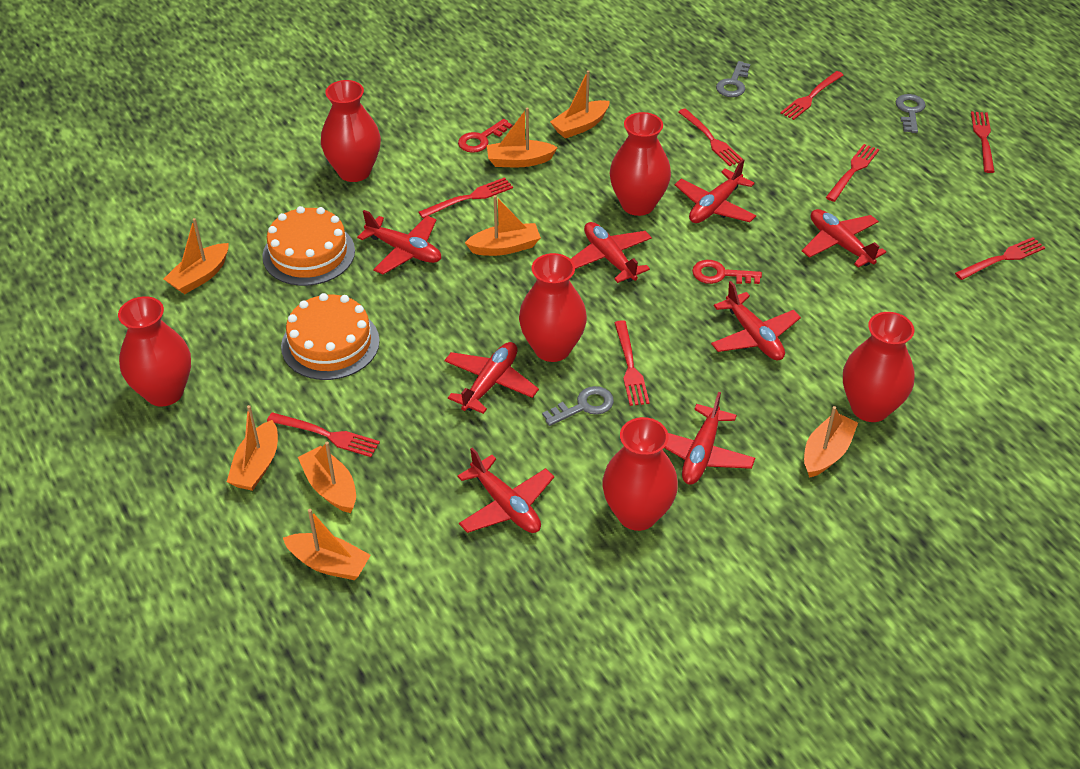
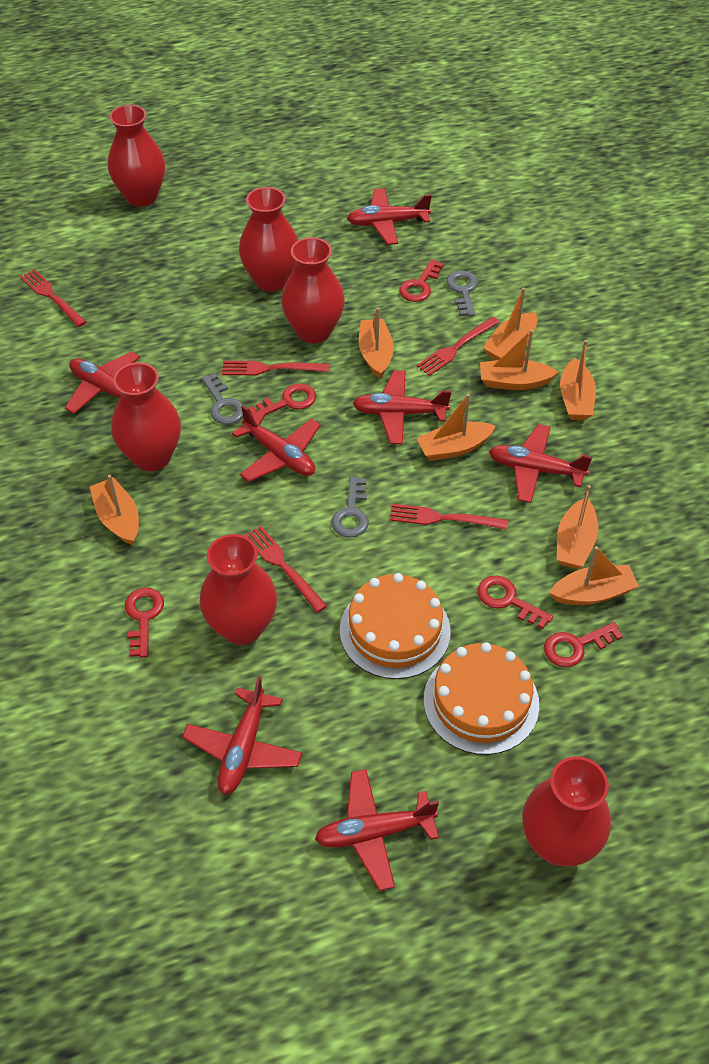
red fork: [267,412,380,457] [419,177,513,218] [614,320,650,406] [678,108,742,166] [780,71,843,120] [826,144,879,202] [955,237,1045,280] [971,112,995,173] = 8 -> [20,269,87,327] [222,361,329,376] [244,525,327,613] [390,504,508,530] [417,317,500,376] = 5
red key: [458,119,512,153] [692,260,762,284] = 2 -> [125,588,164,658] [248,383,316,417] [399,259,444,302] [478,575,553,629] [544,622,623,667] = 5
red plane: [357,210,441,274] [444,342,539,414] [457,447,554,533] [571,222,652,283] [664,392,755,485] [675,159,756,223] [711,281,801,361] [802,209,886,268] = 8 -> [65,351,140,414] [182,676,302,795] [232,405,321,482] [315,769,439,891] [347,188,432,245] [352,370,451,444] [489,424,592,503] = 7

